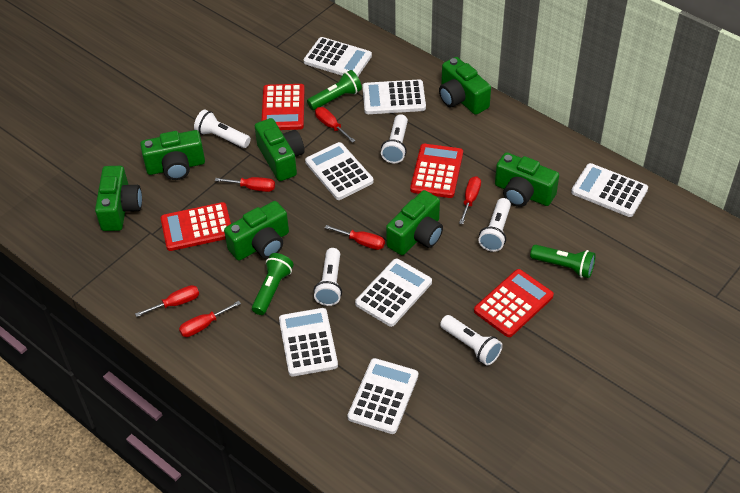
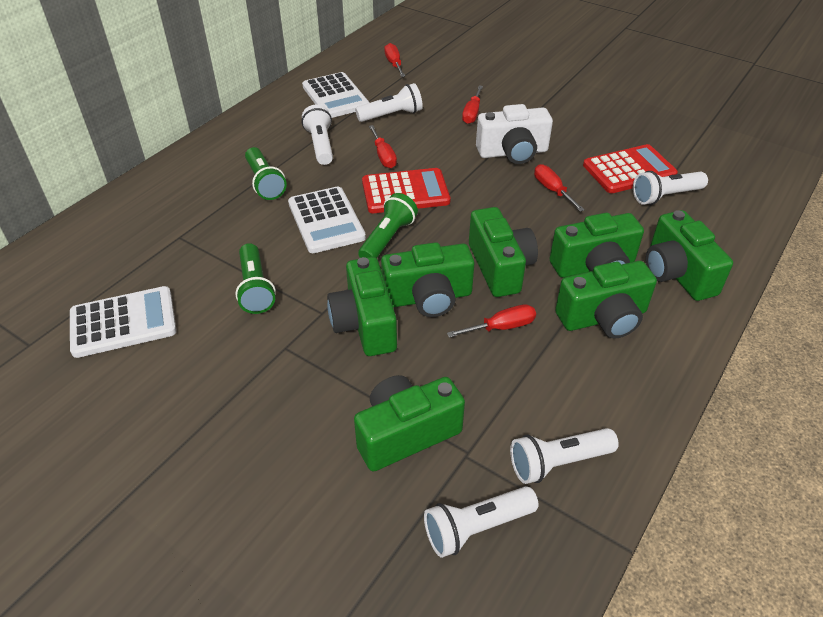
red calculator: [161,202,231,251] [262,84,305,130] [410,144,463,198] [474,269,554,337] = 4 -> [362,168,451,213] [583,144,678,193] = 2
red screwdriver: [135,285,199,317] [179,301,241,337] [215,177,275,192] [315,107,355,143] [325,225,385,250] [459,176,481,224] = 6 -> [369,125,397,168] [384,43,405,77] [447,304,536,338] [462,85,483,124] [534,164,585,212] = 5
white calculator: [279,308,338,376] [304,37,372,76] [305,142,374,200] [347,358,418,434] [355,259,432,327] [362,80,426,114] [571,163,648,217] = 7 -> [70,286,177,358] [288,187,366,253] [302,72,369,118] = 3
white camera: none = 0 -> [476,104,553,164] = 1

